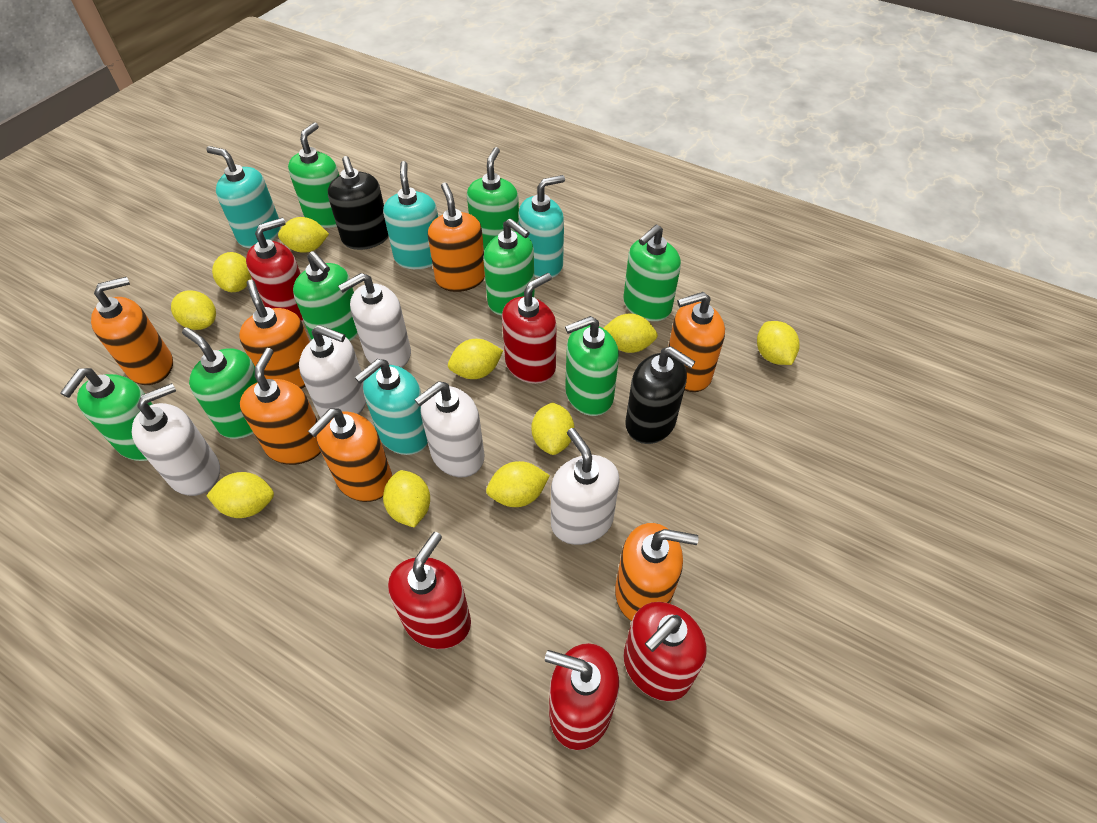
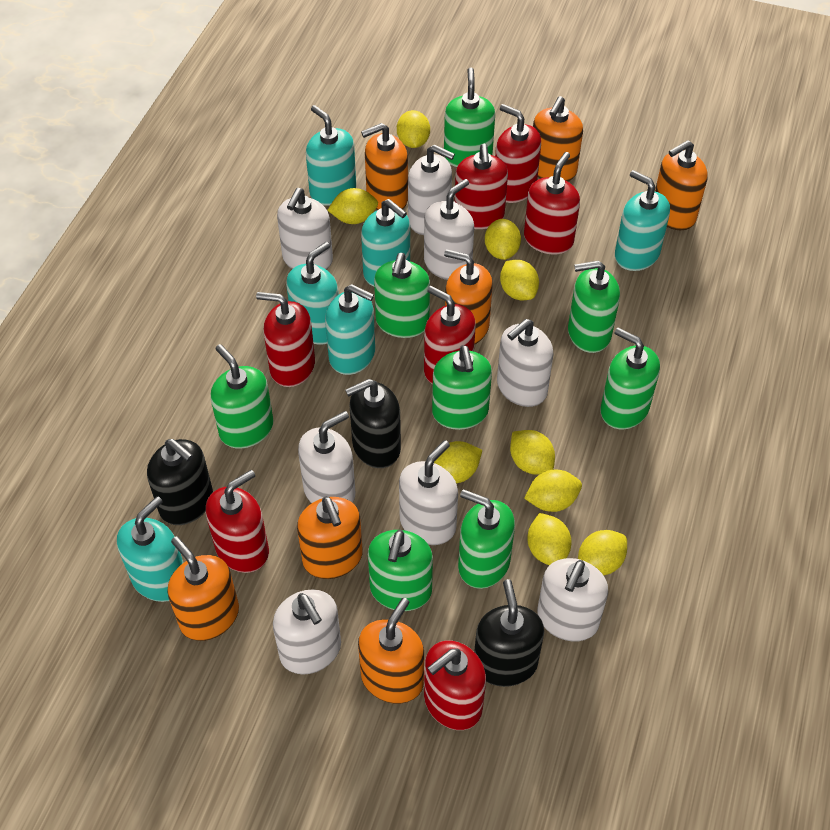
black soap dispenser: [328,156,388,250] [625,346,696,444] = 2 -> [147,439,213,525] [345,379,401,468] [474,579,544,687] = 3
red soap dispenser: [246,218,304,323] [388,532,471,649] [502,273,557,384] [545,643,619,750] [623,602,707,701] = 5 -> [206,470,269,573] [256,292,315,387] [424,286,476,384] [424,641,486,730] [454,144,508,229] [495,104,541,203] [524,152,580,254] = 7
turquoise soap dispenser: [206,146,281,248] [354,359,428,455] [383,161,438,269] [518,175,565,278] = 4 -> [117,496,184,602] [286,242,339,344] [306,105,356,206] [325,284,375,375] [361,199,410,286] [615,170,670,271] = 6
white soap dispenser: [132,383,220,496] [299,325,366,418] [338,273,411,368] [414,381,484,477] [551,428,620,545] = 5 -> [273,589,341,675] [277,188,333,269] [298,411,355,503] [399,440,458,545] [408,145,455,235] [424,179,474,280] [497,319,554,407] [537,558,608,642] = 8
yellow lemon: [171,291,216,330] [206,472,274,518] [212,252,252,292] [278,217,329,253] [383,470,430,527] [448,339,503,379] [486,461,550,507] [531,402,574,455] [603,313,658,353] [757,321,799,365] = 10 -> [327,188,378,224] [397,110,430,148] [434,441,482,483] [485,219,521,260] [500,260,539,300] [510,430,555,475] [524,470,582,512] [527,513,571,565] [578,530,627,575] = 9

